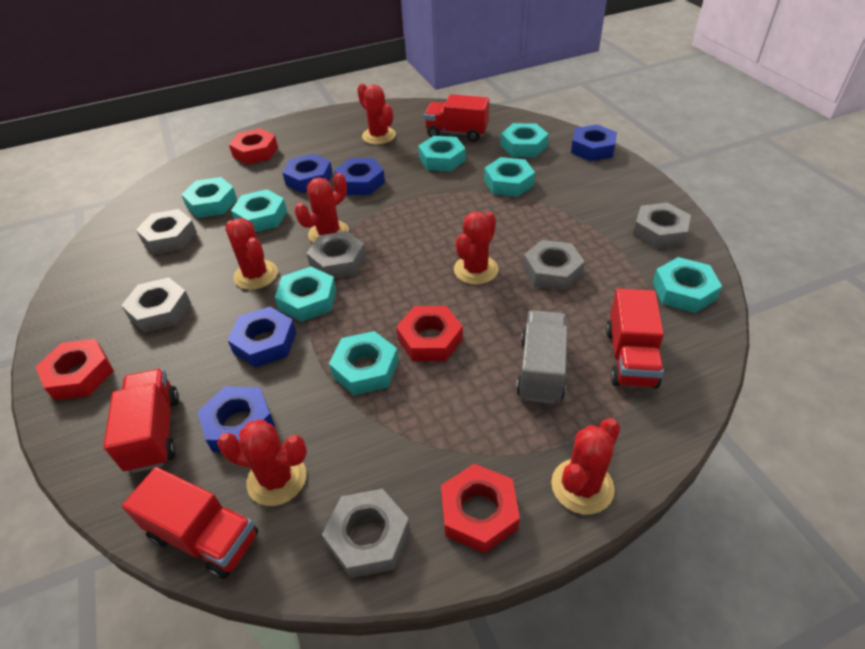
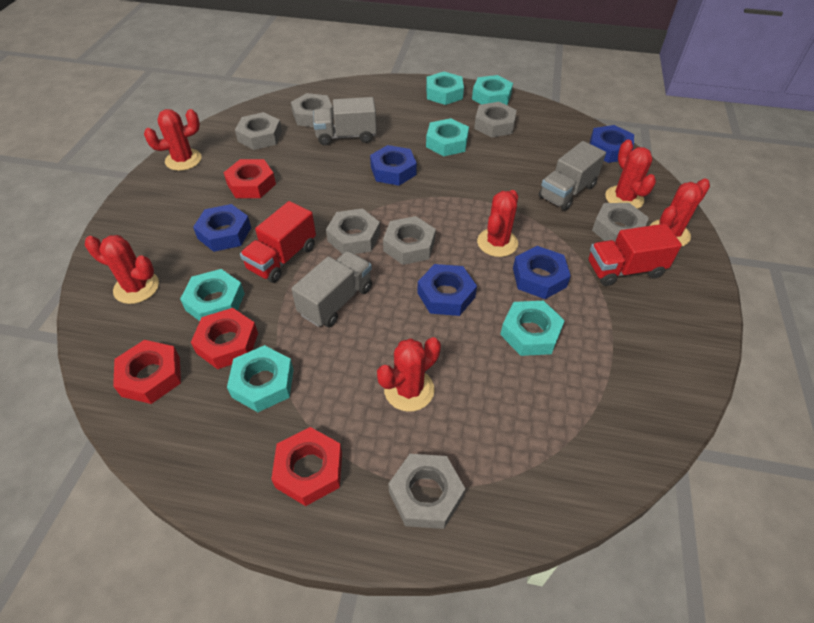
grey nut: [121,277,191,333] [136,209,197,254] [306,231,366,279] [322,489,410,578] [523,240,585,291] [633,203,691,249] = 6 -> [235,112,282,150] [291,93,334,127] [326,208,380,254] [383,216,436,265] [388,454,465,529] [474,102,517,138] [592,203,649,241] = 7
grey truck: [516,310,567,404] = 1 -> [291,251,372,327] [313,97,377,146] [539,141,606,210] = 3
red truck: [104,369,179,473] [122,467,258,579] [424,94,489,142] [606,289,664,389] = 4 -> [240,201,316,283] [588,224,682,286] = 2
turquoise nut: [181,177,237,218] [231,189,287,232] [275,266,336,322] [329,331,399,395] [418,136,466,172] [484,157,535,197] [500,123,548,157] [653,257,722,313] = 8 -> [180,269,245,321] [227,345,294,412] [426,72,464,105] [426,118,469,156] [472,75,513,105] [500,301,565,356] = 6

